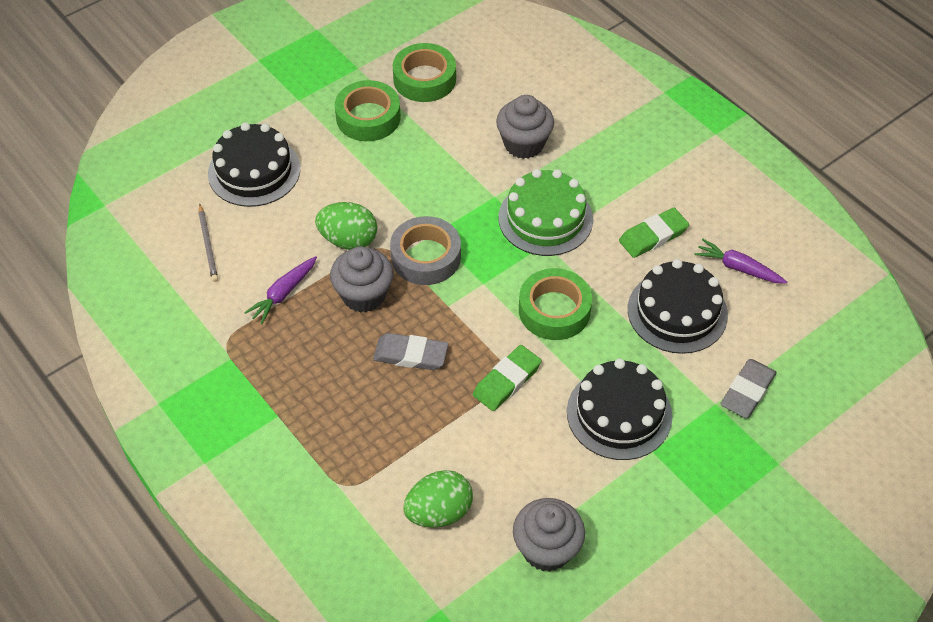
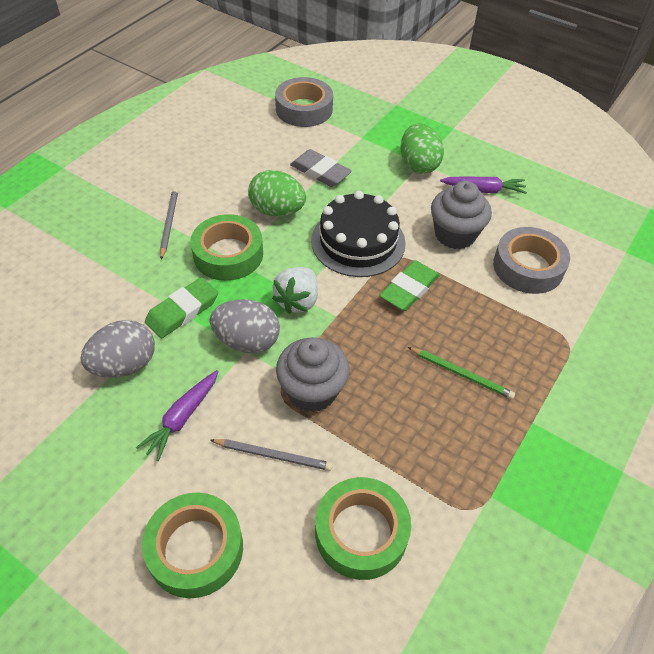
black cake: [208,122,300,207] [567,358,673,460] [628,259,728,354] = 3 -> [311,191,406,277] = 1
green cake: [499,169,593,256] = 1 -> none = 0
green pencil: none = 0 -> [408,347,515,399] = 1
grey cupcake: [330,246,393,313] [496,95,554,159] [513,498,585,572] = 3 -> [276,337,350,412] [431,181,492,249] = 2
grey egg: none = 0 -> [81,320,155,378] [210,299,280,353] = 2
grey eraser: [373,333,448,370] [720,359,777,418] = 2 -> [290,149,352,187] = 1
grey pencil: [198,204,218,282] = 1 -> [160,189,178,259] [210,439,333,471] = 2
grey tape: [390,216,461,285] = 1 -> [275,77,333,127] [493,227,570,294] = 2
white strawberry: none = 0 -> [272,267,318,314] = 1

